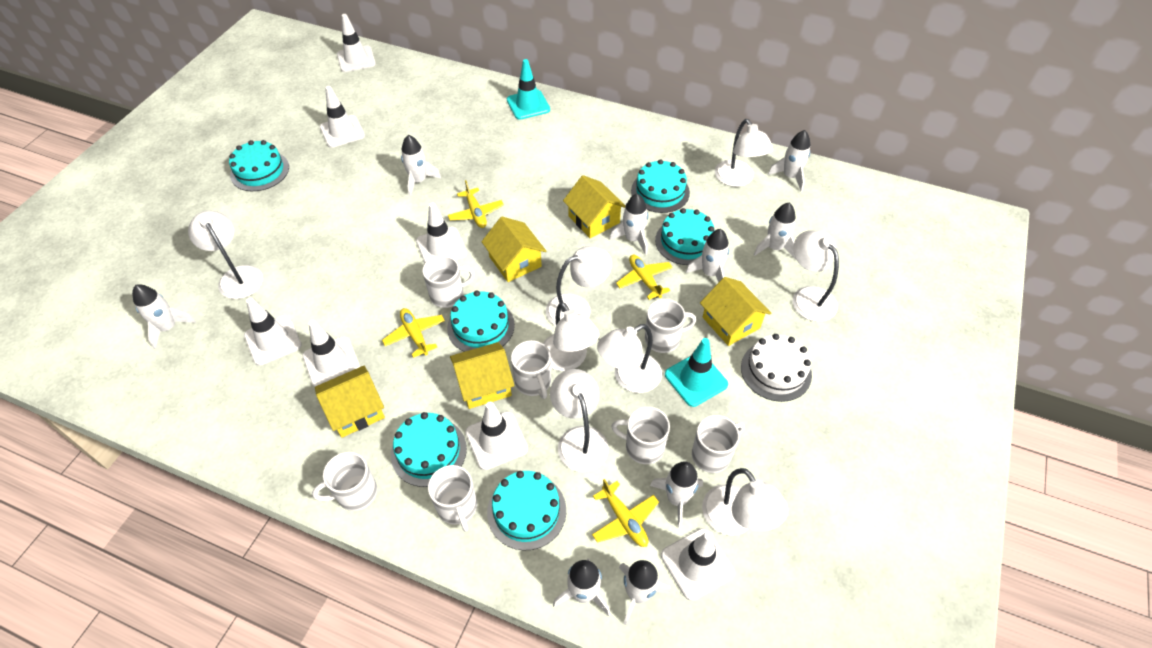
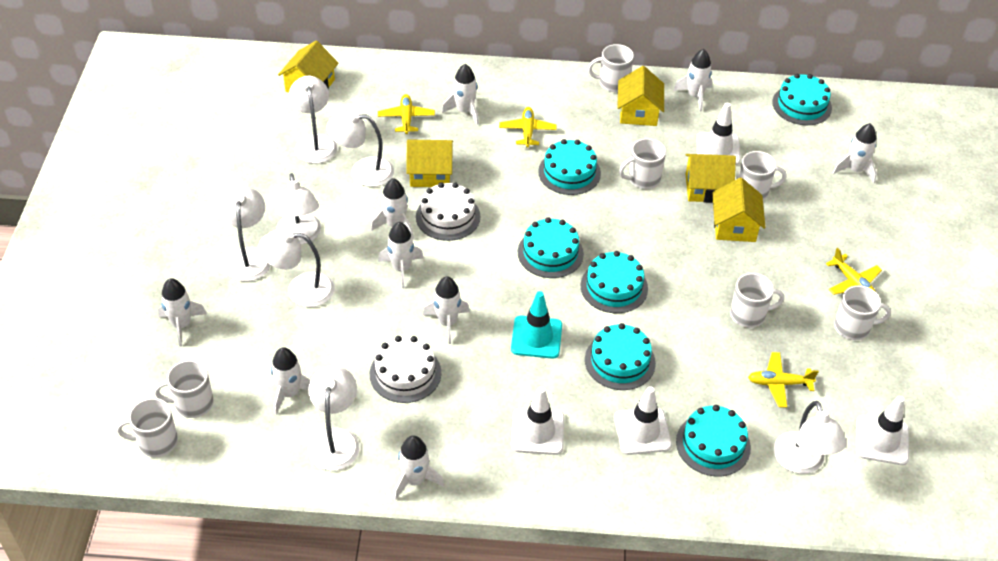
turquoise traffic cone: [507,59,550,120] [665,338,728,407] = 2 -> [511,291,562,359] = 1
white cake: [741,334,812,402] = 1 -> [370,336,441,403] [416,182,481,241] = 2
white lamp: [188,211,263,299] [543,302,599,371] [546,246,612,326] [550,369,609,472] [597,324,662,393] [702,468,788,535] [715,119,773,187] [793,230,839,322] = 8 -> [222,187,270,281] [259,229,335,307] [276,173,321,245] [289,76,337,164] [308,366,359,471] [327,111,394,187] [774,401,847,474] = 7
white traffic cone: [244,298,302,366] [302,320,360,387] [320,86,365,148] [337,14,376,72] [416,202,467,263] [465,402,528,470] [661,528,735,601] = 7 -> [511,387,564,455] [614,386,672,455] [697,103,740,165] [856,396,909,465] = 4

